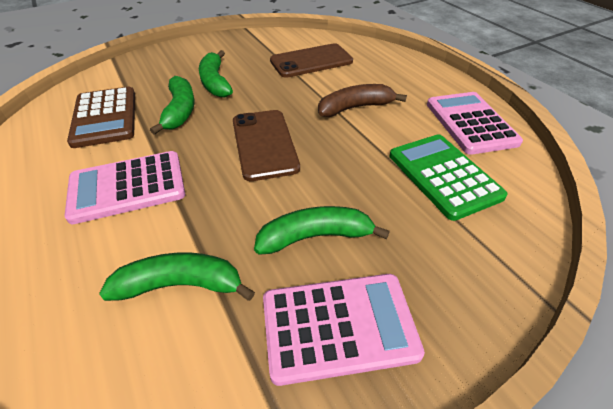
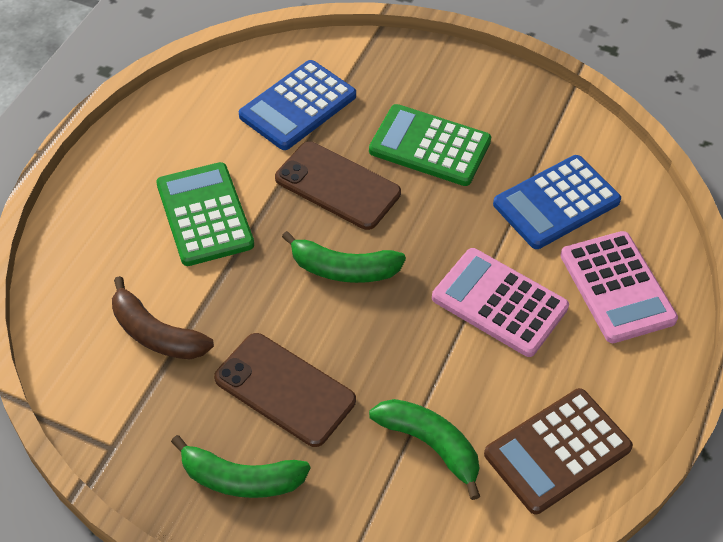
blue calculator: none = 0 -> [239,60,356,150] [493,155,621,249] = 2
green banana: [99,252,255,301] [150,76,195,135] [199,50,233,97] [254,206,390,255] = 4 -> [171,435,311,498] [282,231,406,283] [369,399,480,500] = 3
green calculator: [390,134,508,221] = 1 -> [156,162,254,266] [369,104,491,186] = 2
pink calculator: [65,151,185,224] [263,274,425,386] [427,92,523,155] = 3 -> [432,248,569,357] [560,231,678,343] = 2

